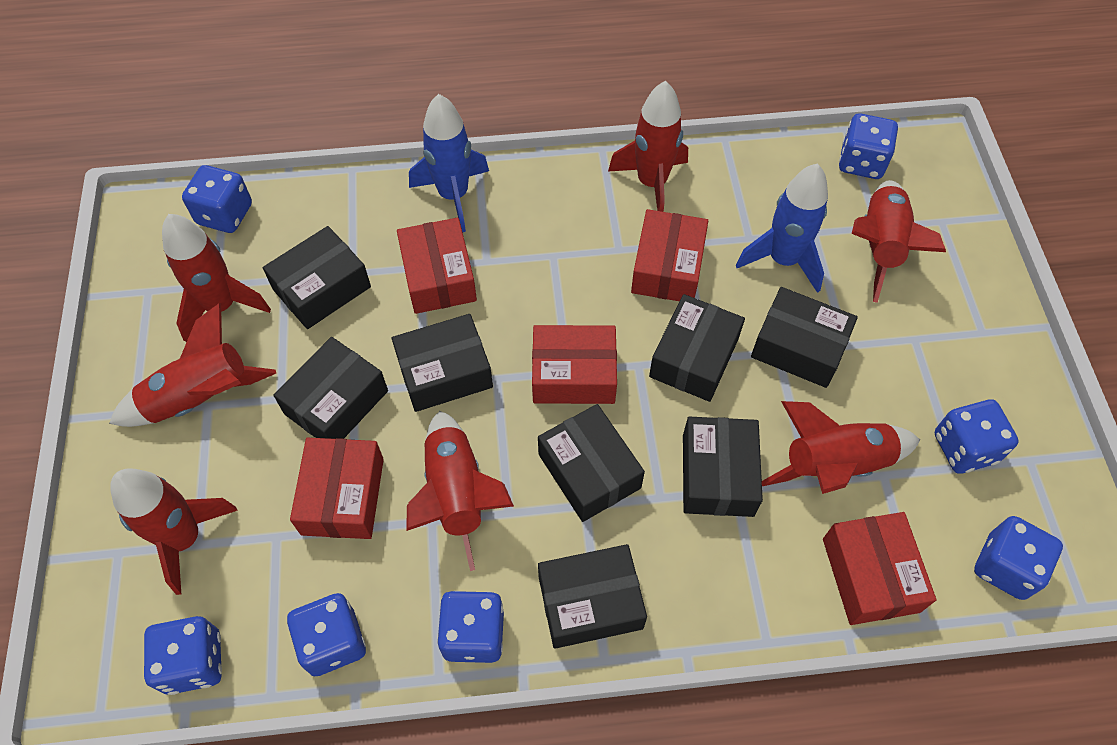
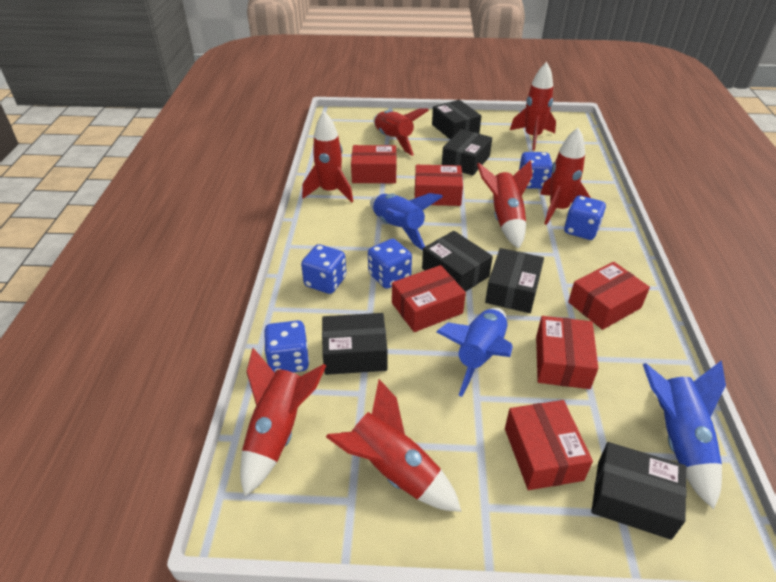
black box: [263,226,371,329] [274,337,388,439] [392,314,493,412] [538,404,645,522] [538,544,647,649] [649,294,745,402] [683,417,763,517] [751,287,858,388] = 8 -> [322,313,388,375] [422,231,493,292] [432,100,481,140] [442,129,492,176] [485,248,544,313] [591,442,687,540] = 6
blue dice: [144,616,222,695] [182,165,252,233] [287,593,366,676] [437,591,504,663] [839,113,898,179] [935,399,1018,474] [974,516,1063,600] = 7 -> [264,320,309,372] [301,244,346,294] [368,239,412,289] [519,152,553,189] [564,195,606,240] = 5
blue rocket: [409,94,489,232] [736,163,828,293] = 2 -> [370,193,443,250] [436,308,513,397] [643,360,726,509] = 3
red box: [290,437,384,539] [397,218,477,314] [532,325,617,404] [631,209,708,301] [823,512,936,625] = 5 -> [351,145,397,183] [392,265,466,332] [415,165,463,206] [505,400,593,490] [536,316,598,389] [568,262,650,330] = 6

